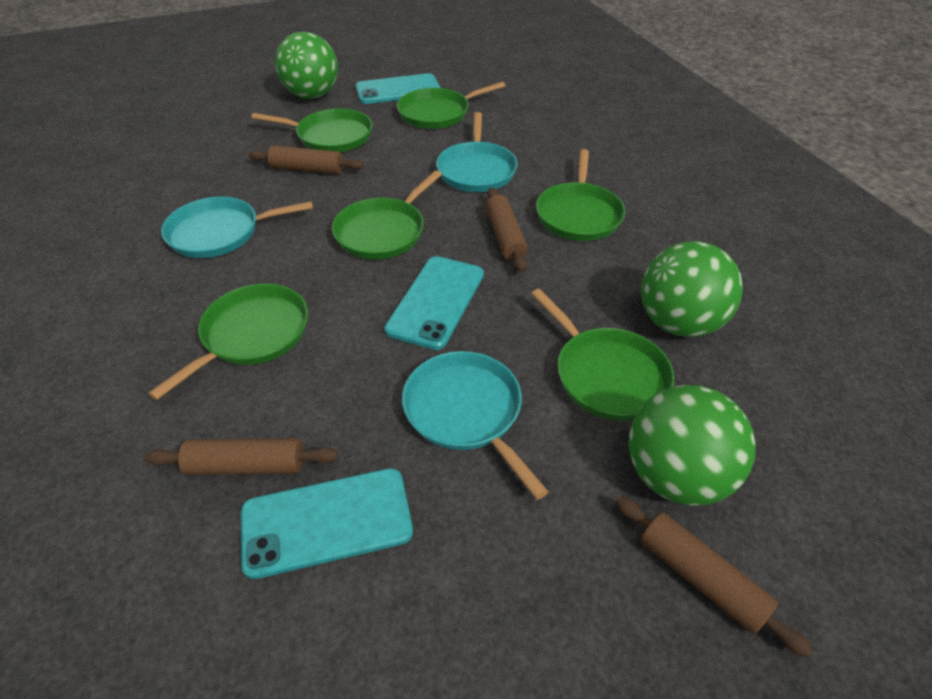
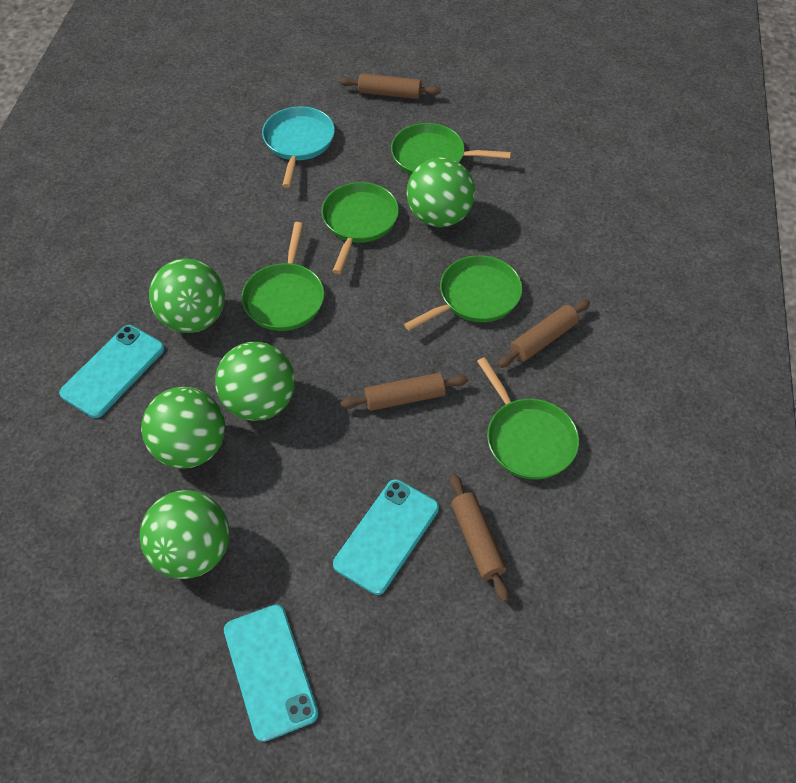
green ball: [275,32,338,99] [629,385,756,506] [641,241,743,337] = 3 -> [140,490,230,579] [141,387,225,468] [149,258,225,333] [215,342,295,421] [407,157,475,227] = 5
green pan: [148,284,308,400] [251,108,372,152] [332,170,442,259] [397,82,506,129] [531,288,675,420] [536,149,625,241] = 6 -> [241,222,324,331] [321,182,399,274] [391,123,511,175] [404,255,522,331] [477,357,579,480] = 5
turquoise pan: [161,197,313,258] [402,351,549,500] [436,112,518,192] = 3 -> [262,106,335,188] = 1

